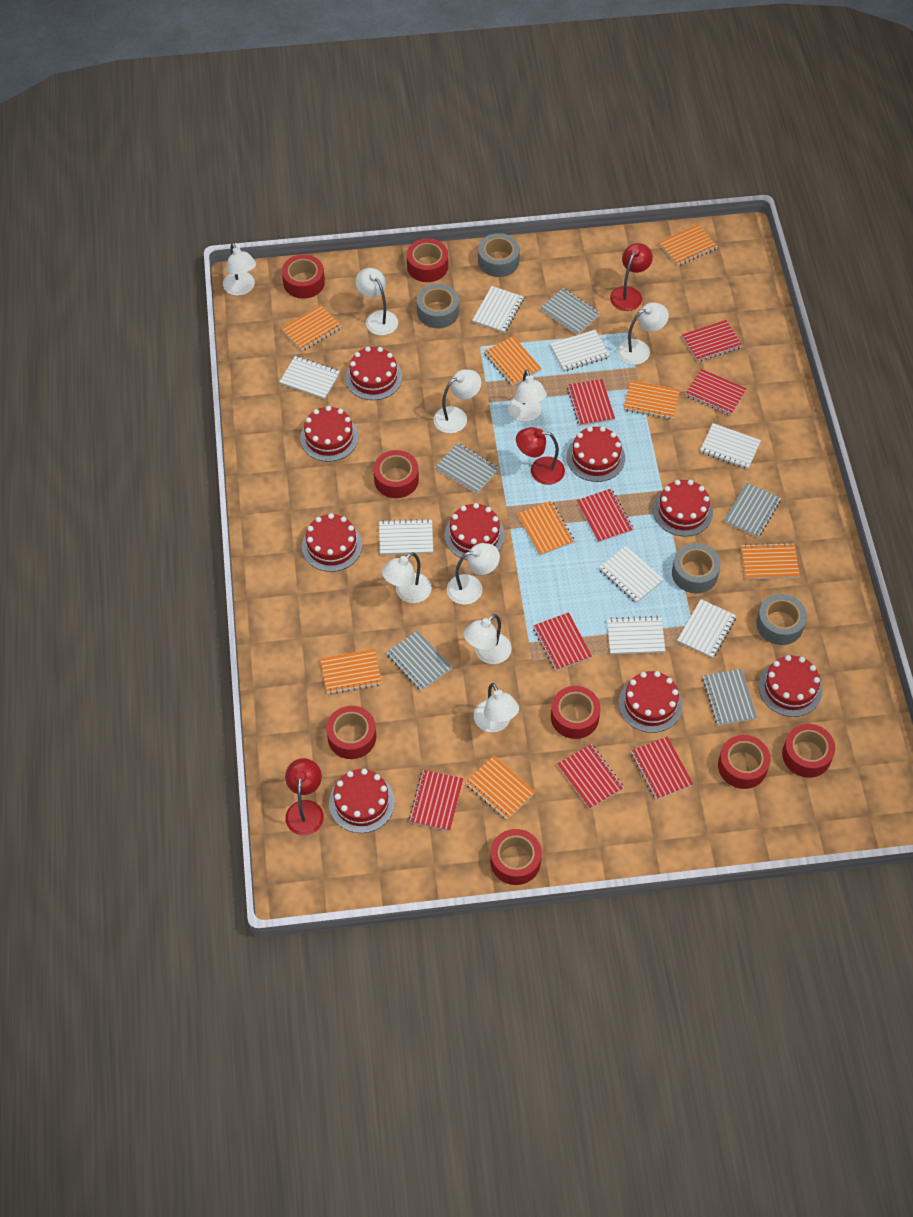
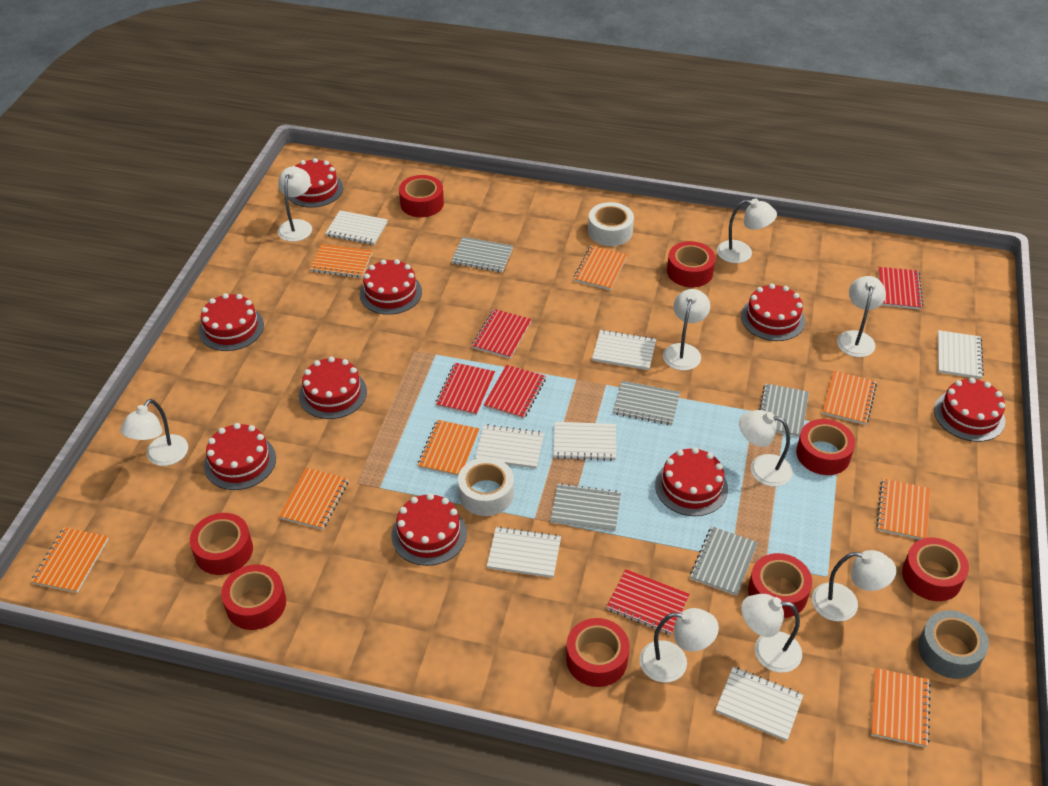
grey tape: [417,284,459,328] [478,233,520,277] [672,543,721,593] [756,594,807,645] = 4 -> [918,610,989,679] = 1
red lamp: [285,758,324,835] [516,427,565,485] [610,243,653,311] = 3 -> none = 0
red notebook: [409,770,463,831] [533,612,592,671] [558,744,624,809] [567,379,615,426] [577,489,633,543] [631,736,693,800] [682,320,742,362] [686,369,747,415] = 8 -> [436,363,495,415] [472,309,532,358] [484,365,546,419] [607,569,690,635] [878,267,923,310] = 5
white notebook: [279,356,340,399] [379,519,433,555] [472,286,524,333] [550,330,610,372] [598,546,664,603] [607,616,665,654] [677,599,736,658] [700,423,761,469] = 8 -> [325,211,388,245] [475,424,544,469] [487,527,561,578] [553,422,616,461] [592,330,656,370] [715,667,803,741] [938,330,984,379] = 7
white tape: none = 0 -> [458,457,514,516] [588,202,634,246] = 2

